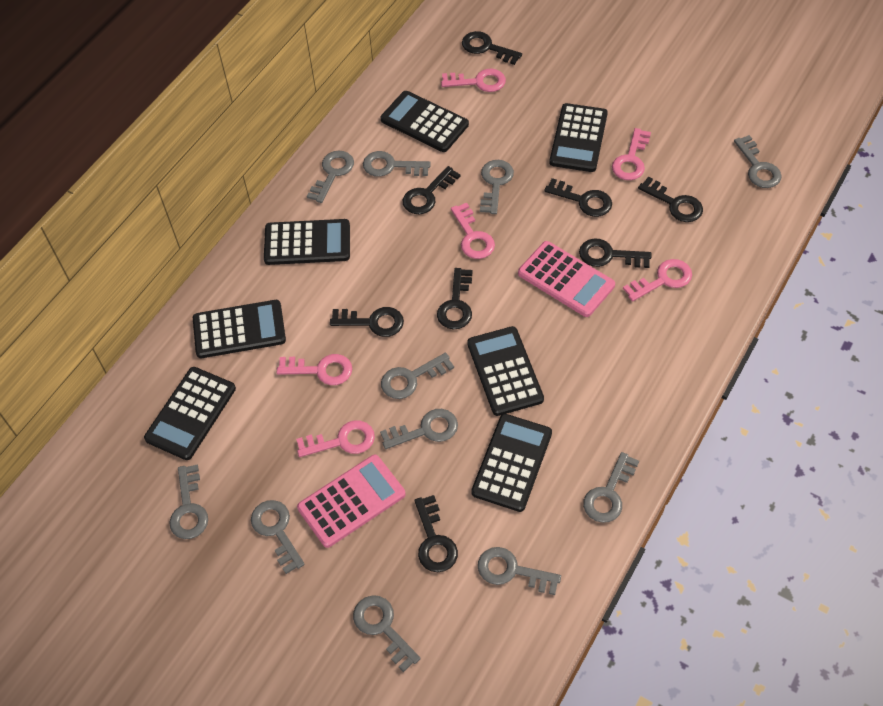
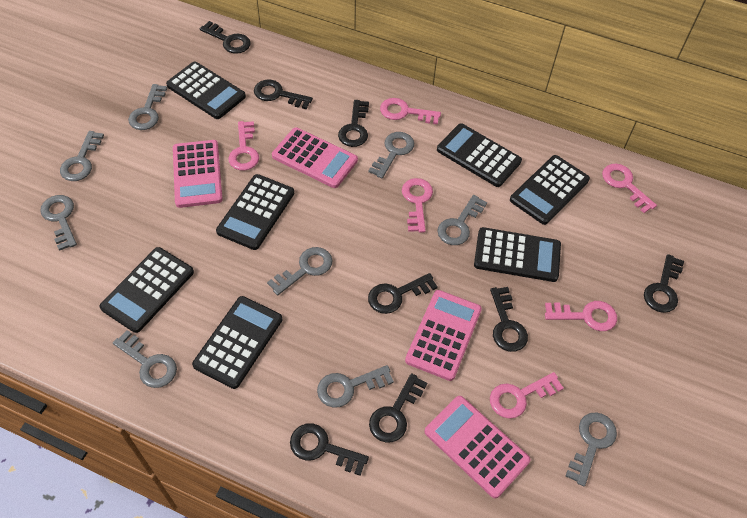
grey key: [169,465,208,539] [251,500,305,574] [307,150,354,203] [353,595,421,672] [363,151,431,177] [380,409,458,449] [381,353,454,399] [478,547,561,595] [480,160,514,214] [583,452,639,523] [734,135,782,188] = 11 -> [40,195,77,251] [60,131,104,181] [113,330,177,388] [128,84,167,130] [267,247,333,296] [317,365,394,408] [369,132,414,178] [437,195,487,245] [566,412,617,486] = 9
pink calculator: [297,454,405,548] [518,241,615,317] = 2 -> [173,140,223,208] [272,127,358,188] [405,290,482,381] [425,396,530,498] = 4

